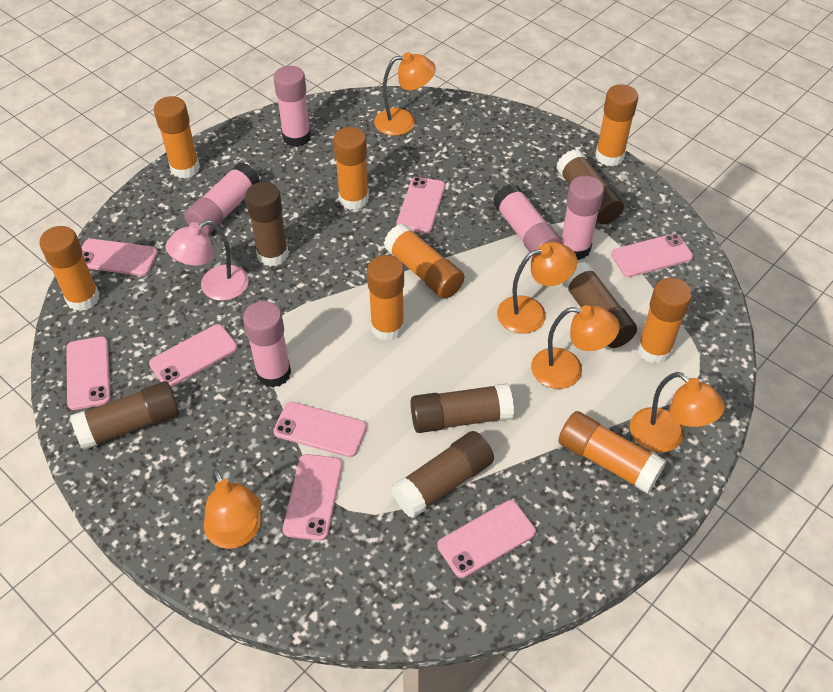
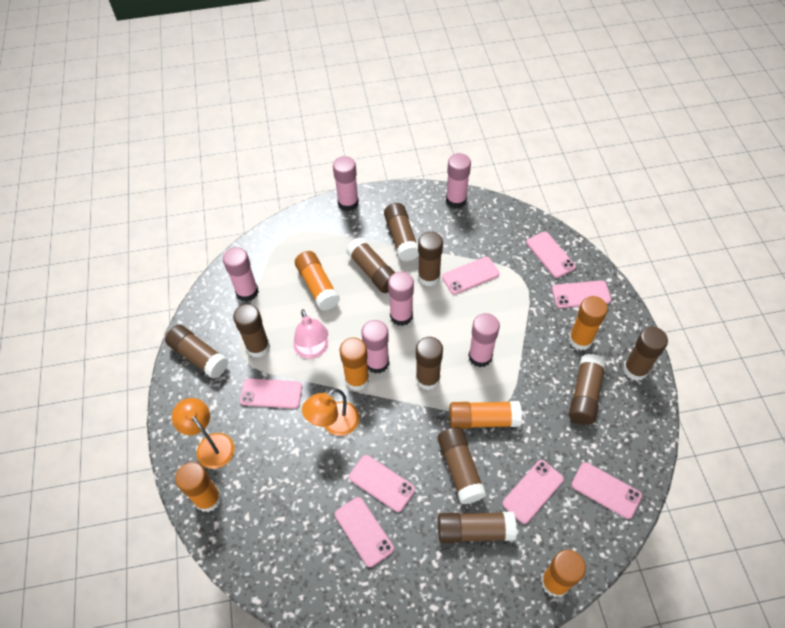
brown glue stick: [70,381,179,450] [245,182,289,267] [391,431,494,518] [411,383,514,433] [557,149,624,224] [563,262,637,348] = 6 -> [165,325,229,379] [233,304,270,358] [346,238,395,293] [384,203,419,261] [416,337,443,390] [418,231,443,286] [438,427,486,504] [438,511,517,543] [569,354,606,425] [623,327,668,381] = 10
orange glue stick: [39,226,100,311] [154,96,200,179] [333,127,369,210] [367,255,404,341] [384,224,464,299] [558,411,666,494] [595,84,639,166] [637,278,692,364] = 8 -> [175,462,222,512] [295,251,340,311] [340,337,369,391] [449,401,522,429] [541,550,586,597] [569,296,608,350] = 6
orange lamp: [204,469,261,549] [374,52,436,136] [497,242,577,334] [531,305,620,389] [630,372,725,453] = 5 -> [172,398,235,469] [302,388,359,436] = 2
pink glue stick: [184,163,260,235] [243,301,291,388] [273,66,311,147] [493,184,562,252] [561,176,604,260] = 5 -> [223,247,259,302] [333,156,359,211] [361,320,389,374] [388,271,414,326] [446,153,471,208] [468,313,500,367] = 6

